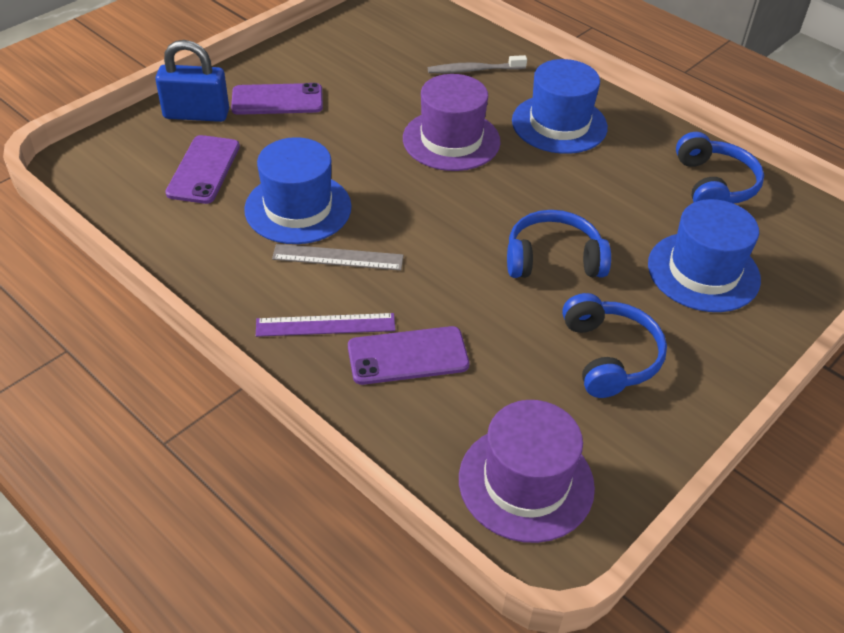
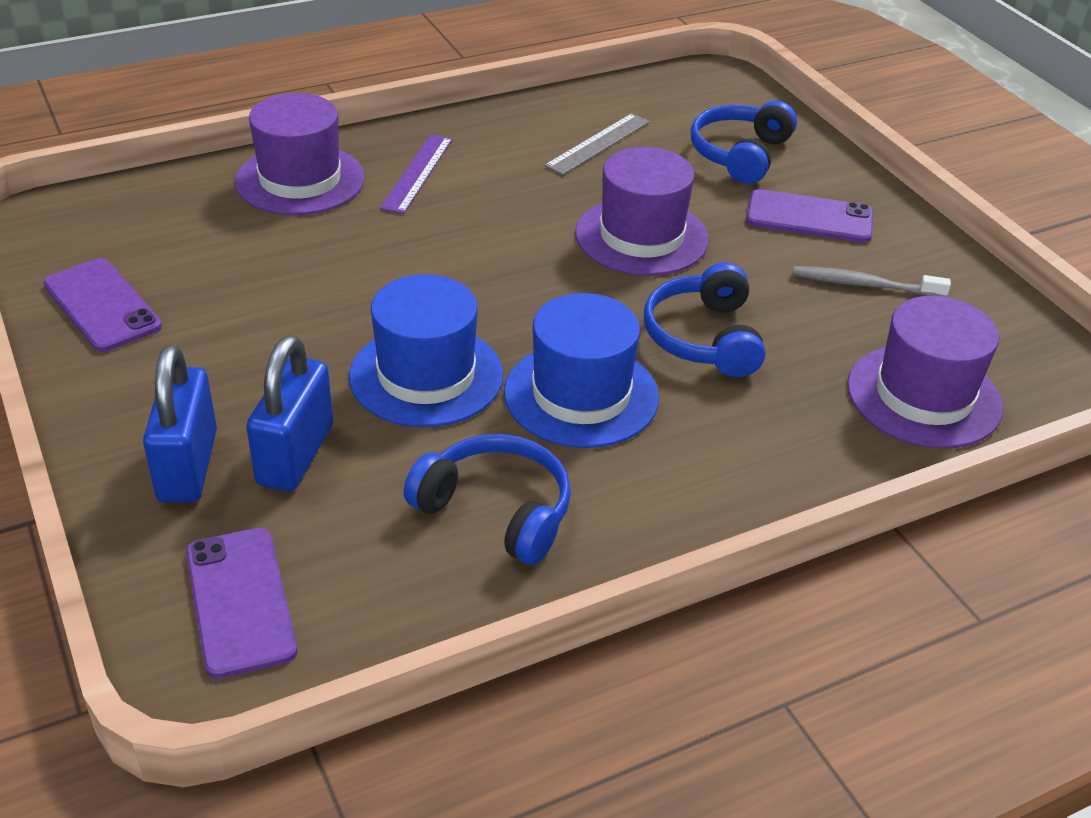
blue hat: [244,137,352,244] [512,59,608,154] [648,199,761,312] = 3 -> [349,274,503,427] [504,293,659,448] = 2
blue padlock: [155,40,229,122] = 1 -> [143,345,217,503] [246,335,333,491] = 2
purple hat: [403,74,501,171] [459,400,595,543] = 2 -> [235,93,365,215] [575,147,709,276] [847,296,1003,449] = 3

